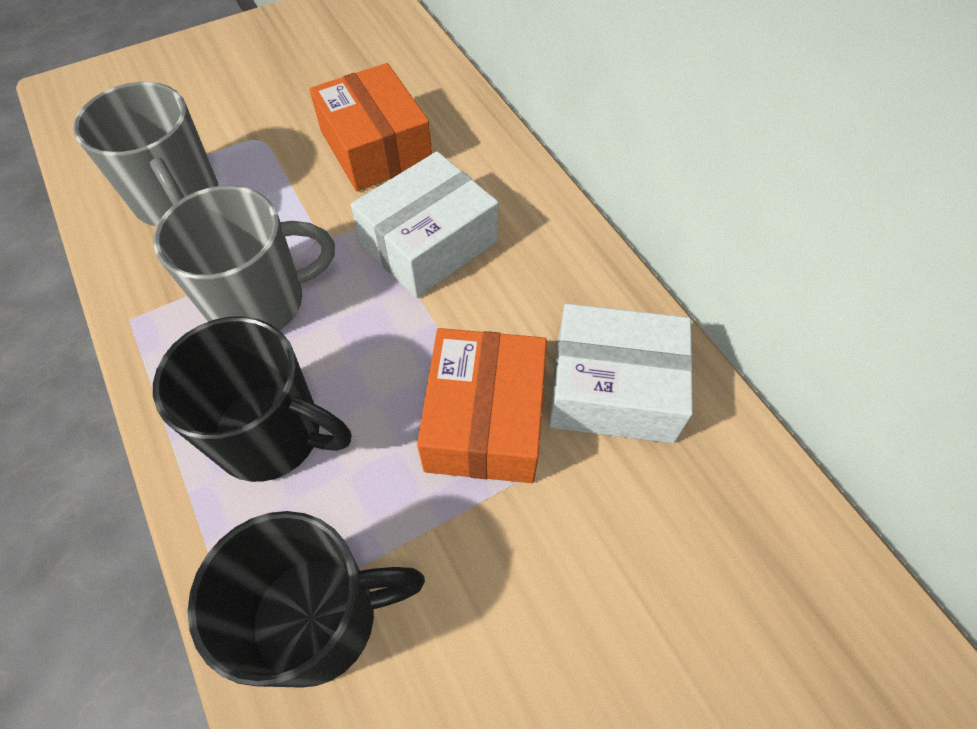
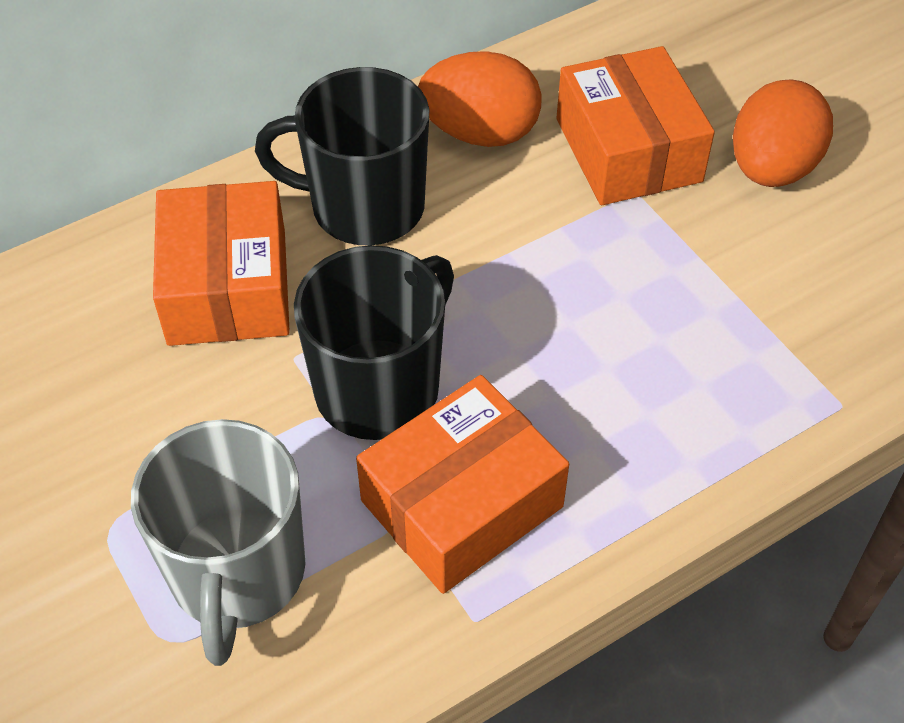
grey mug: [73,82,218,226] [154,185,335,330] = 2 -> [131,419,305,666] = 1
orange box: [309,63,432,191] [417,328,547,483] = 2 -> [153,181,290,346] [356,375,569,594] [556,46,715,205] = 3
orange egg: none = 0 -> [418,51,542,147] [733,79,833,187] = 2
white box: [351,151,499,298] [549,304,693,443] = 2 -> none = 0

